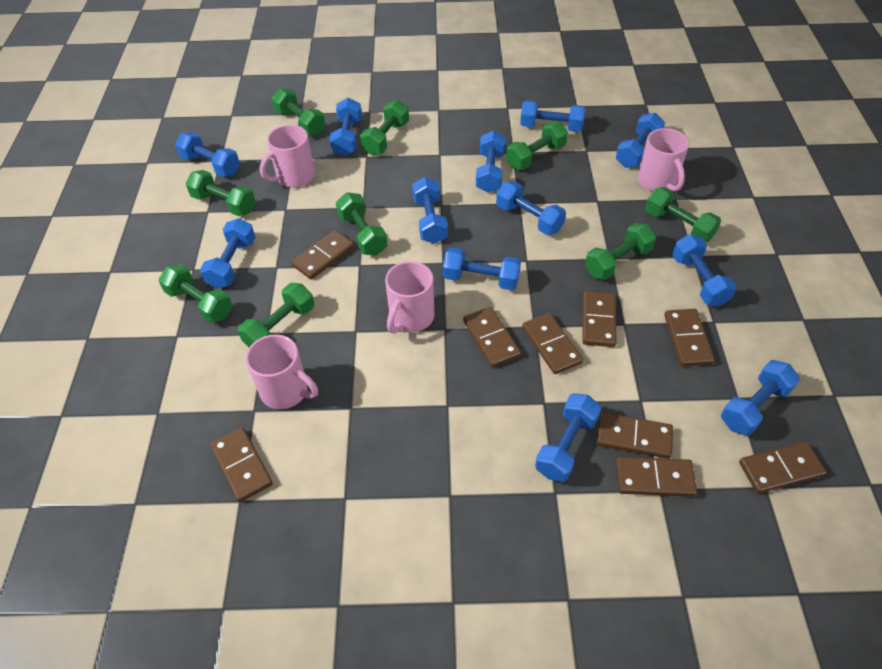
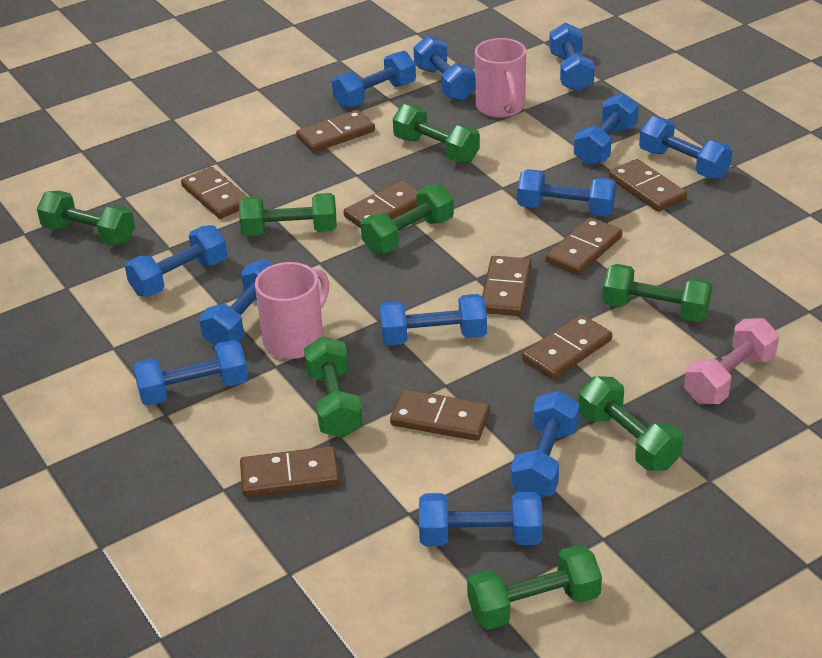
green dumbbell: [159,264,233,323] [186,170,256,216] [238,283,314,348] [271,88,326,136] [336,192,388,255] [360,100,409,155] [506,122,568,170] [585,223,656,280] [645,187,721,243] = 9 -> [37,191,135,246] [239,193,337,236] [304,336,363,438] [361,184,454,254] [393,104,480,163] [467,545,602,630] [579,376,683,471] [602,264,712,322] = 8
pink dumbbell: none = 0 -> [684,318,779,404] = 1
pink mug: [246,334,318,409] [260,125,315,188] [385,261,434,334] [638,128,689,192] = 4 -> [255,262,329,359] [475,38,526,118] = 2

